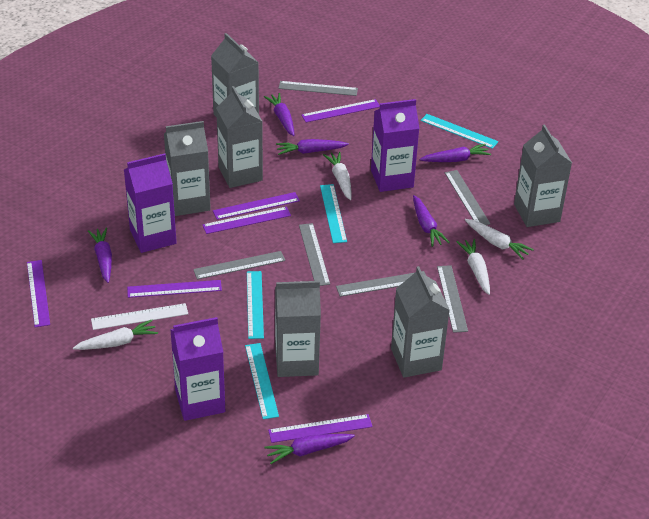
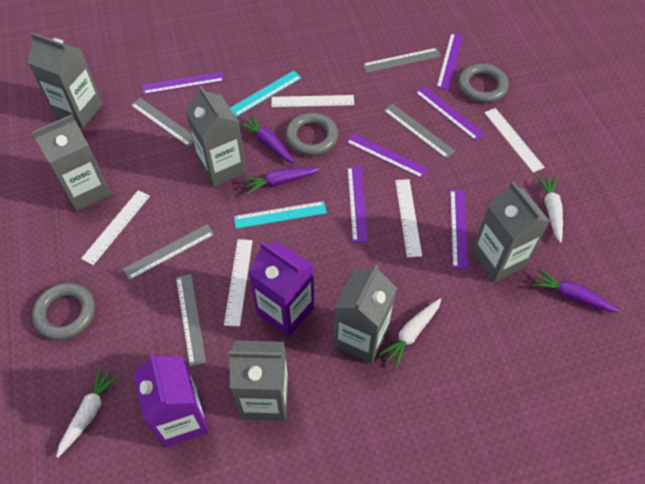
grey ring: none = 0 -> [32,283,95,340] [286,113,338,156] [458,63,509,103] = 3
grey ruler: [193,251,285,279] [278,81,358,96] [299,223,330,286] [336,271,426,297] [437,265,468,333] [445,170,490,225] = 6 -> [123,224,215,281] [130,98,194,147] [176,274,206,367] [363,48,441,73] [383,104,455,158] = 5
purple carrot: [88,228,112,283] [264,93,295,136] [264,434,355,464] [276,139,349,155] [413,195,450,247] [420,144,491,162] = 6 -> [239,115,294,163] [242,167,320,194] [532,269,620,312] = 3
purple carton: [124,153,177,253] [170,317,225,421] [371,99,420,192] = 3 -> [133,353,209,448] [249,242,314,337] = 2
turquoise ruler: [245,343,279,419] [247,271,264,339] [320,184,347,243] [421,114,499,149] = 4 -> [230,70,302,117] [234,201,327,229] = 2
white carrot: [73,320,158,350] [323,152,352,200] [457,239,490,295] [465,219,534,260] = 4 -> [56,367,120,458] [379,298,441,368] [537,176,563,243] = 3
white ruler: [91,303,188,330] = 1 -> [81,190,150,265] [224,239,253,327] [272,95,354,107] [395,179,422,257] [484,108,545,173] = 5

